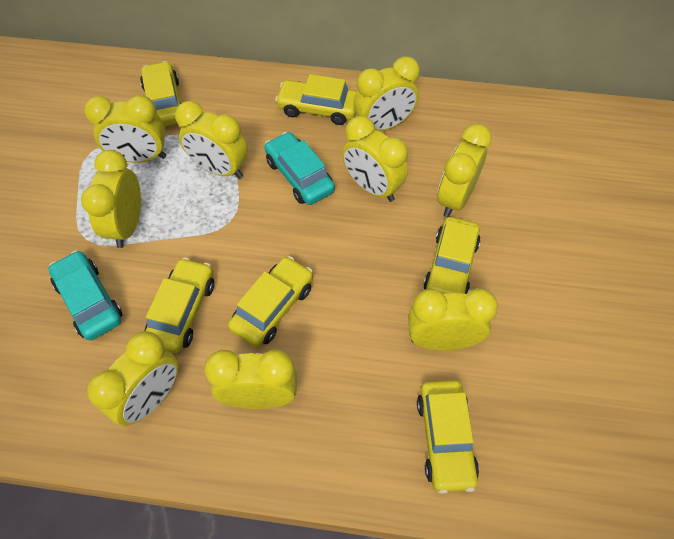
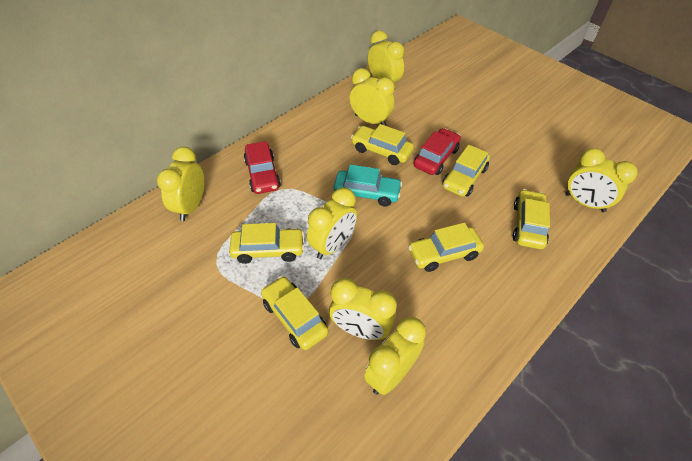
red car: none = 0 -> [244,141,281,194] [414,128,461,175] = 2
turquoise car: [48,250,123,340] [264,132,335,205] = 2 -> [334,164,402,207] = 1
yellow clock: [81,150,141,248] [84,95,166,163] [87,331,178,426] [175,101,248,179] [204,350,297,409] [342,116,408,202] [354,56,420,131] [408,288,498,350] [437,124,492,217] = 9 -> [157,147,204,221] [307,187,357,259] [329,278,397,340] [350,68,395,126] [364,316,426,395] [368,31,404,83] [565,148,638,212] = 7

